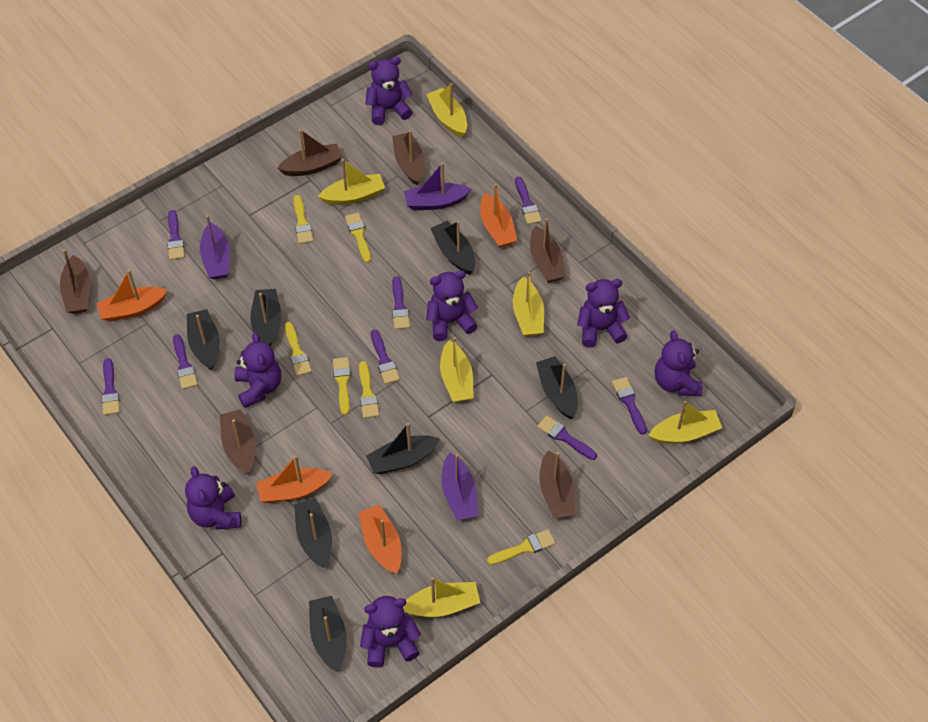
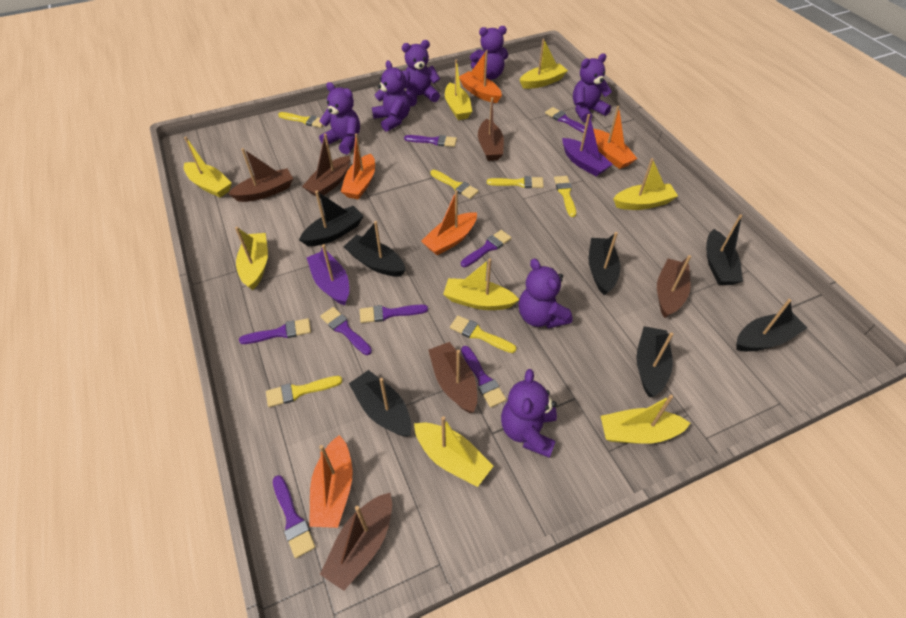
orange boat: [96,270,167,322] [256,455,333,503] [358,505,401,574] [480,184,517,248] = 4 -> [309,435,352,528] [341,133,375,200] [421,190,477,255] [459,50,502,103] [593,106,638,169] = 5
purple boat: [200,215,230,279] [404,162,472,210] [441,453,478,520] = 3 -> [306,244,349,305] [562,114,613,176] = 2
yellow boat: [318,159,385,205] [403,577,480,617] [426,83,467,137] [440,337,474,402] [513,272,544,336] [648,401,722,444] = 6 -> [184,137,232,197] [235,227,268,290] [414,416,493,487] [443,258,519,310] [445,59,472,120] [520,39,568,89] [601,395,690,444] [613,158,678,210] = 8

